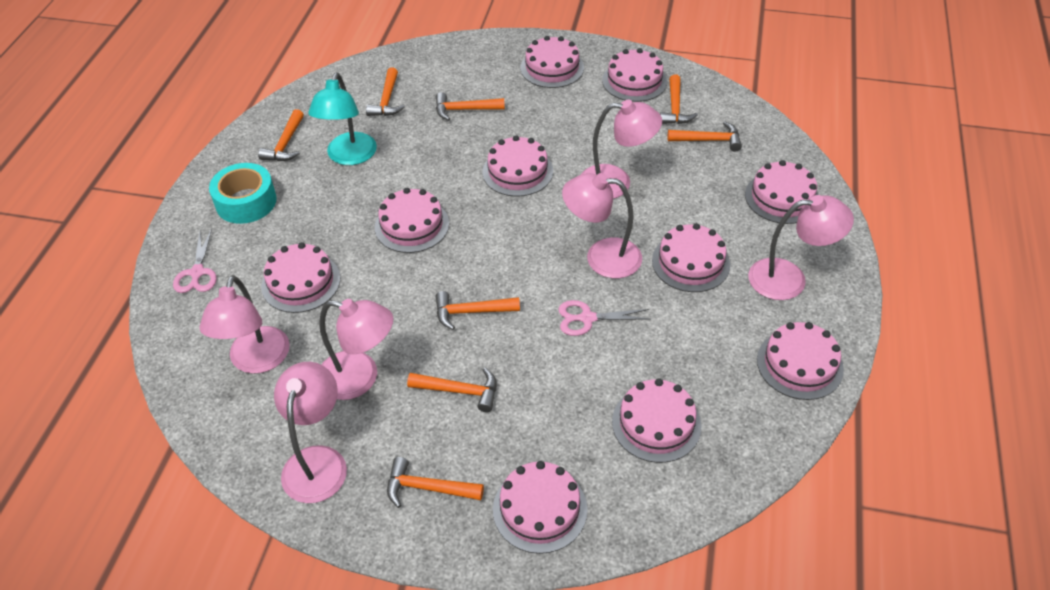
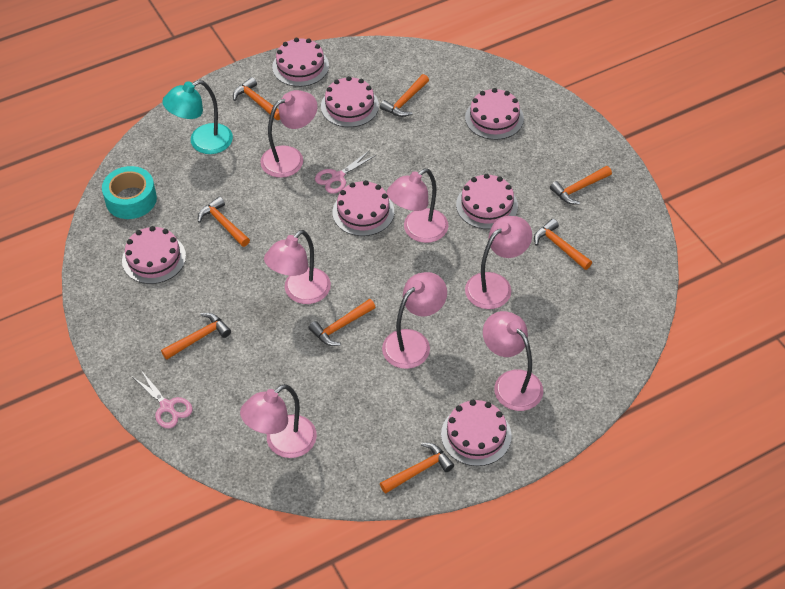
pink cake: [261,242,340,313] [375,188,449,253] [483,135,553,197] [493,461,587,554] [521,36,584,88] [602,48,667,102] [612,378,702,463] [652,223,730,292] [745,160,818,224] [757,322,844,400] = 10 -> [122,226,186,284] [272,38,329,87] [321,76,379,127] [333,180,394,236] [441,400,512,466] [456,174,518,229] [465,88,524,140] = 7
pink lamp: [200,275,290,374] [274,362,347,503] [319,299,393,400] [562,173,642,278] [581,99,662,199] [748,195,854,300] = 6 -> [240,384,317,458] [260,90,318,178] [264,230,331,304] [382,272,447,369] [387,168,448,243] [465,216,532,309] [483,311,543,411] = 7

